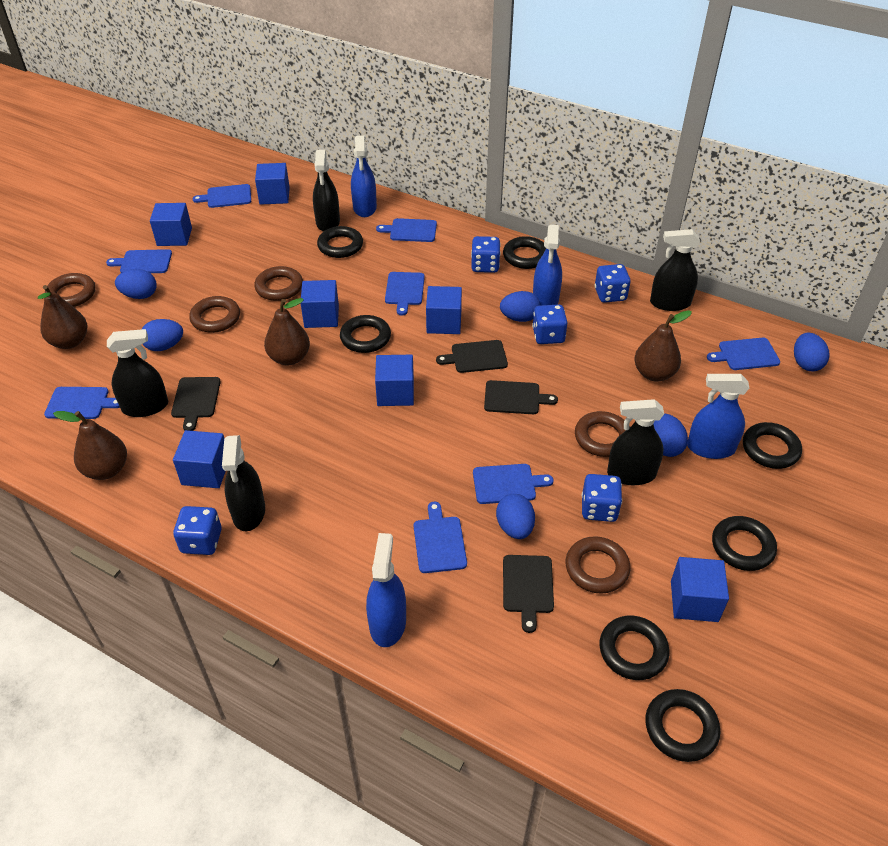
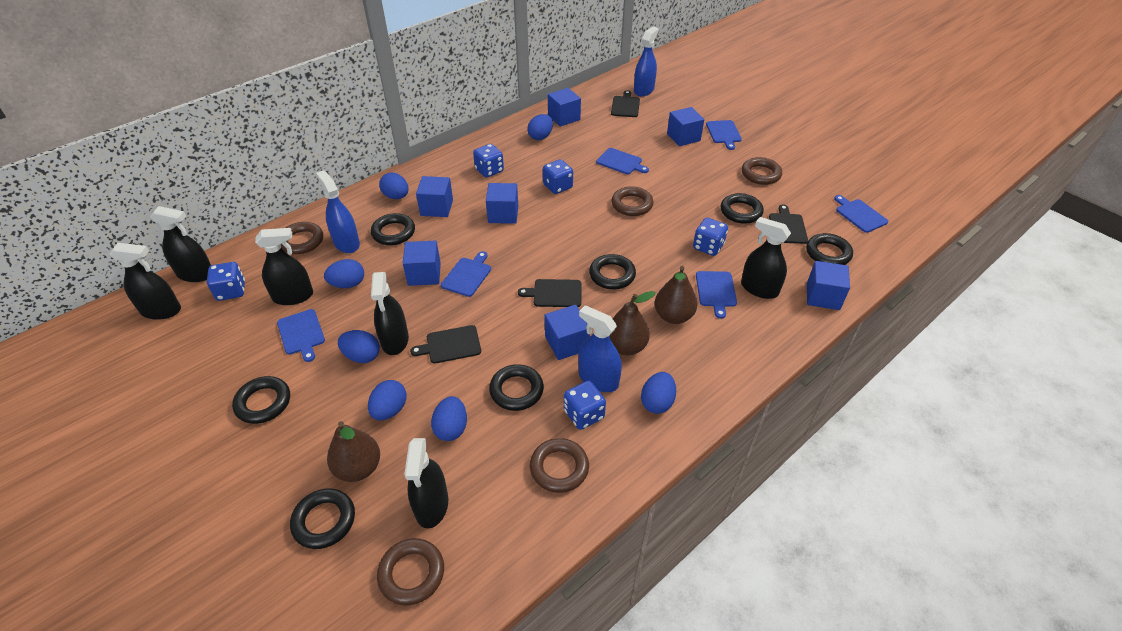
black spray bottle: [107,329,168,417] [222,435,265,531] [313,150,340,232] [607,399,664,485] [650,229,700,311] = 5 -> [109,243,181,320] [150,206,211,282] [255,228,313,305] [371,272,409,355] [404,438,448,528] [741,217,791,299] = 6
blue cutting board: [44,387,120,419] [106,249,172,273] [192,184,251,208] [376,218,437,242] [385,272,425,316] [414,502,467,573] [473,464,553,504] [707,338,780,370] = 8 -> [277,309,325,362] [441,251,491,297] [596,148,649,174] [696,271,737,319] [706,120,742,150] [834,195,888,233] = 6
blue egg: [115,269,157,299] [142,319,183,351] [496,494,535,539] [500,291,541,322] [654,414,688,457] [794,333,830,371] = 6 -> [324,259,364,288] [338,330,380,363] [368,380,407,420] [379,173,409,199] [431,396,467,441] [527,114,553,140] [641,372,676,414] = 7
blue spray bottle: [351,136,377,217] [366,533,406,647] [533,225,562,305] [687,374,749,459] = 4 -> [316,170,360,253] [578,305,622,392] [634,27,659,96] = 3
brown pear: [38,285,87,349] [53,411,127,480] [264,298,310,365] [634,310,692,382] = 4 -> [327,421,380,482] [610,291,656,355] [655,266,697,324] = 3

